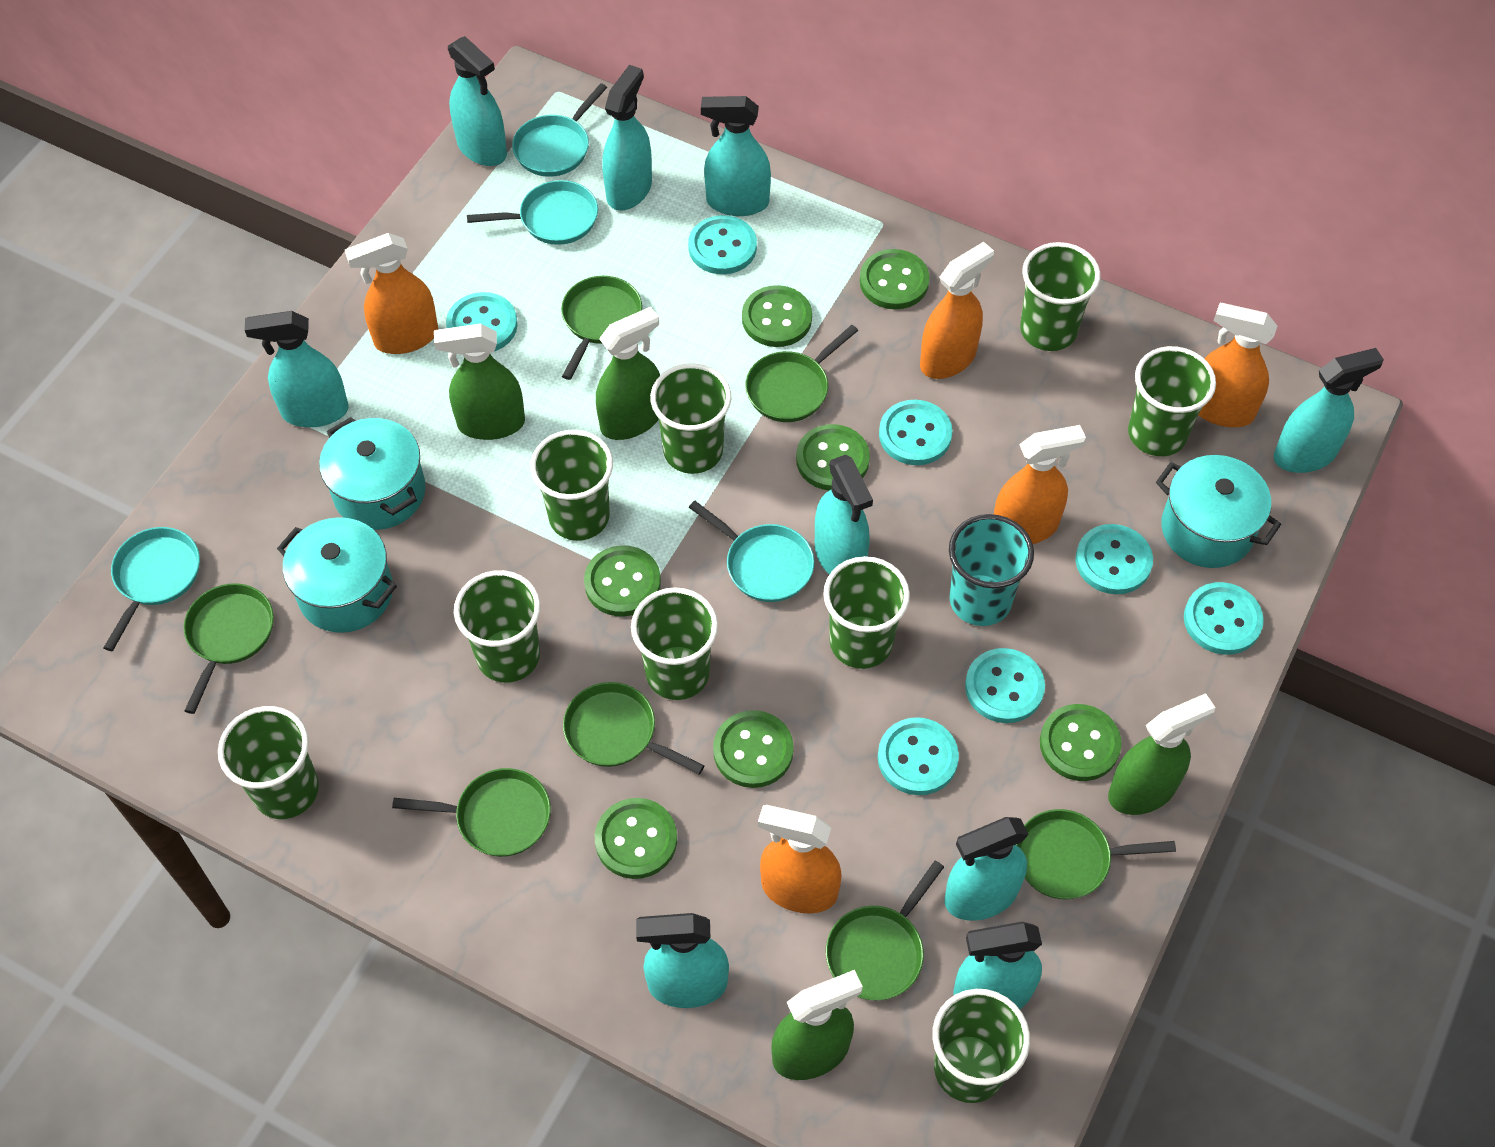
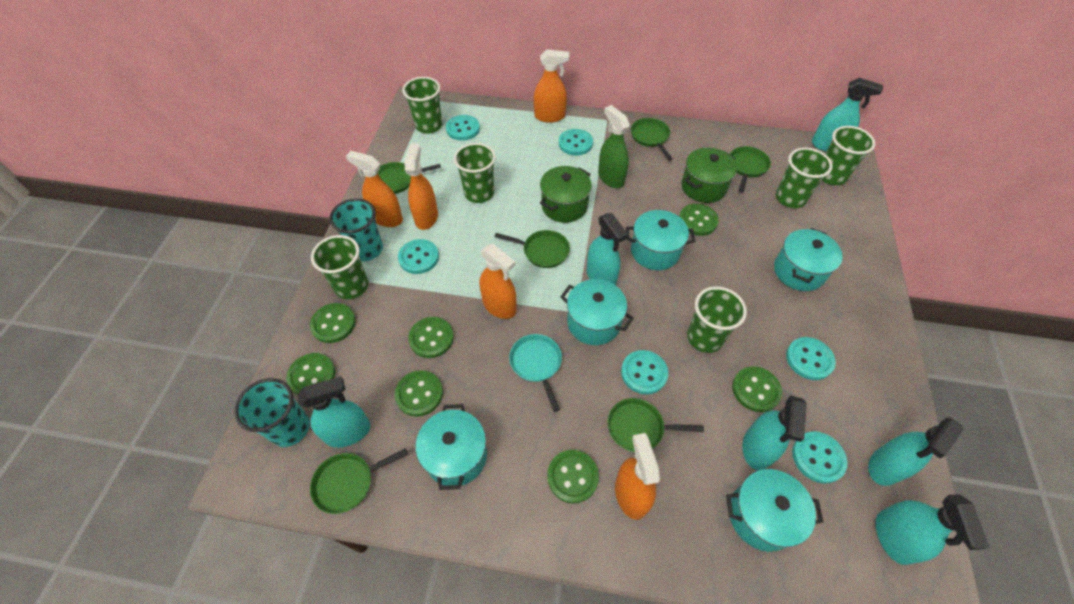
green cup: [218,706,319,819] [454,570,541,683] [530,430,613,541] [631,587,718,700] [650,363,731,474] [823,556,910,669] [932,989,1030,1103] [1020,242,1101,351] [1128,346,1216,456] = 9 -> [311,235,368,299] [402,77,442,134] [454,143,496,203] [687,286,747,353] [776,148,832,208] [822,126,876,185] = 6
green pan: [184,583,274,714] [392,768,551,857] [561,276,642,380] [563,682,705,774] [745,325,858,422] [826,860,944,1001] [1016,809,1176,900] = 7 -> [310,448,408,514] [378,162,441,194] [495,230,570,268] [607,398,704,452] [631,118,673,161] [730,146,771,192] = 6
green pot: none = 0 -> [540,166,592,223] [681,148,737,203] = 2
green spray bottle: [434,324,525,440] [596,307,660,440] [771,970,863,1080] [1108,693,1215,815] = 4 -> [598,105,630,188] = 1
turquoise button: [446,292,518,352] [688,215,757,274] [878,717,959,795] [879,400,953,465] [965,648,1045,723] [1075,524,1153,594] [1184,582,1264,655] = 7 -> [398,239,439,274] [446,115,480,141] [559,129,593,156] [621,350,668,394] [786,337,836,380] [792,432,848,483] = 6
turquoise cup: [949,514,1034,626] = 1 -> [234,378,310,447] [329,199,383,261] = 2
turquoise pan: [103,527,200,651] [467,180,598,245] [512,83,607,177] [689,501,814,602] = 4 -> [509,334,562,412] = 1
turquoise pot: [277,517,397,633] [319,417,426,530] [1156,455,1281,568] = 3 -> [416,404,487,490] [560,279,634,345] [626,210,695,270] [726,469,823,552] [774,228,843,291] = 5
turquoise spray bottle: [245,311,349,427] [448,36,507,166] [602,65,652,211] [636,913,729,1008] [701,96,771,216] [815,455,873,575] [945,817,1029,921] [953,922,1042,1009] [1274,348,1384,473] = 9 -> [298,377,370,448] [587,213,628,285] [742,396,807,470] [812,78,883,152] [868,417,964,486] [876,494,990,565] = 6

